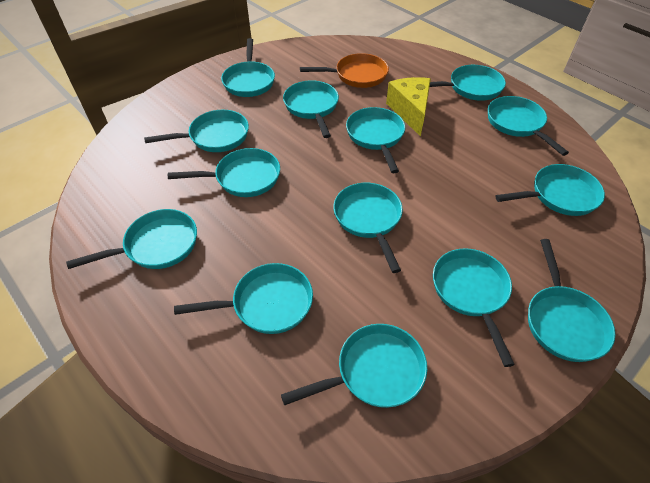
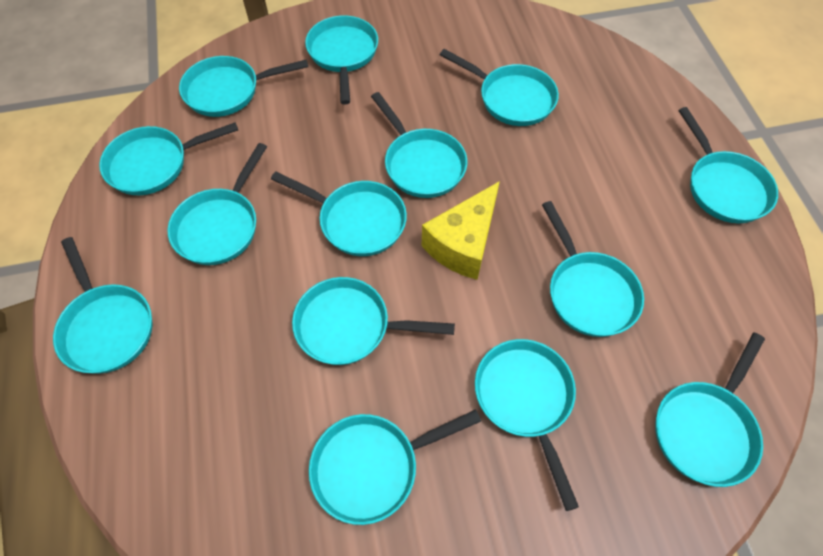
orange pan: [300,53,389,88] = 1 -> none = 0

